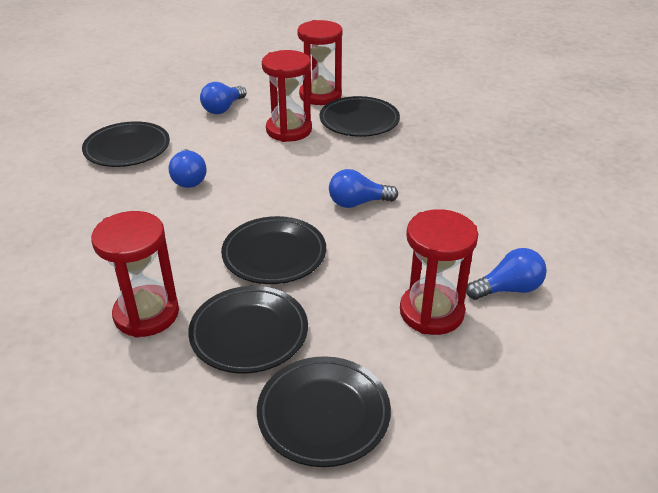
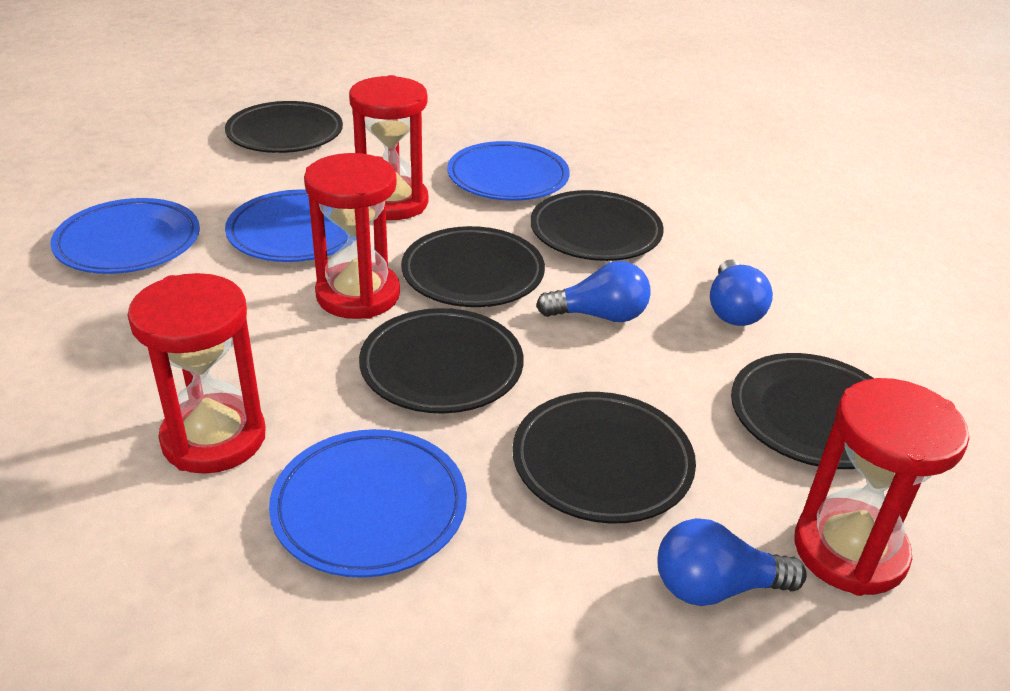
black plate: [82,121,170,167] [188,286,308,373] [221,216,326,284] [257,356,391,467] [319,96,400,137] = 5 -> [225,101,343,153] [359,308,524,413] [401,226,545,307] [512,392,696,523] [530,190,664,261] [731,353,874,469] = 6
blue light bulb: [169,149,206,188] [200,82,246,114] [329,169,398,208] [466,248,547,300] = 4 -> [536,261,651,322] [657,518,807,606] [710,259,773,326] = 3
blue plate: none = 0 -> [50,198,200,274] [225,189,348,262] [269,429,467,578] [447,141,570,201] = 4

